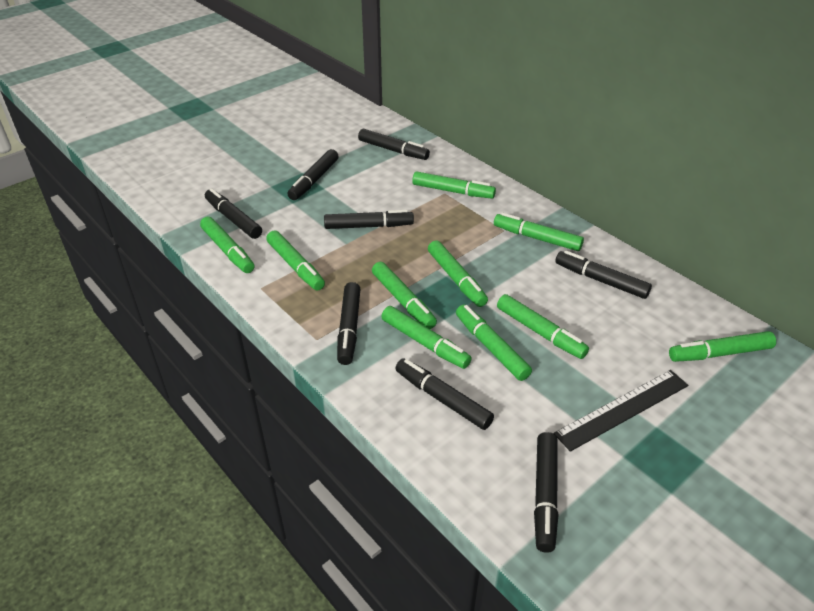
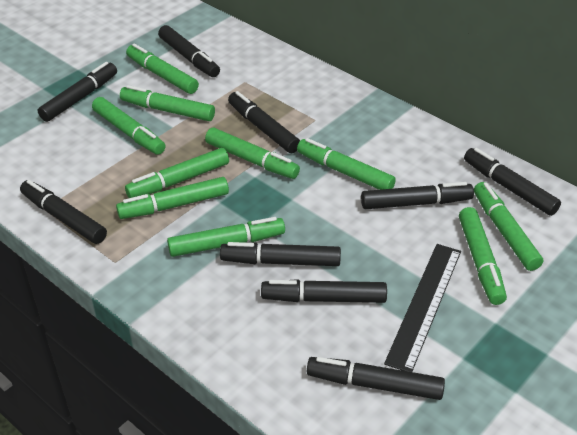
black marker: [205,188,262,239] [288,149,339,200] [324,210,414,229] [337,282,360,365] [358,129,430,160] [395,358,494,430] [534,432,558,553] [555,250,652,299] = 8 -> [20,180,107,244] [38,62,117,122] [158,25,220,77] [220,242,341,266] [228,91,300,153] [261,279,387,303] [307,357,445,400] [361,182,474,209] [464,148,561,216] = 9

